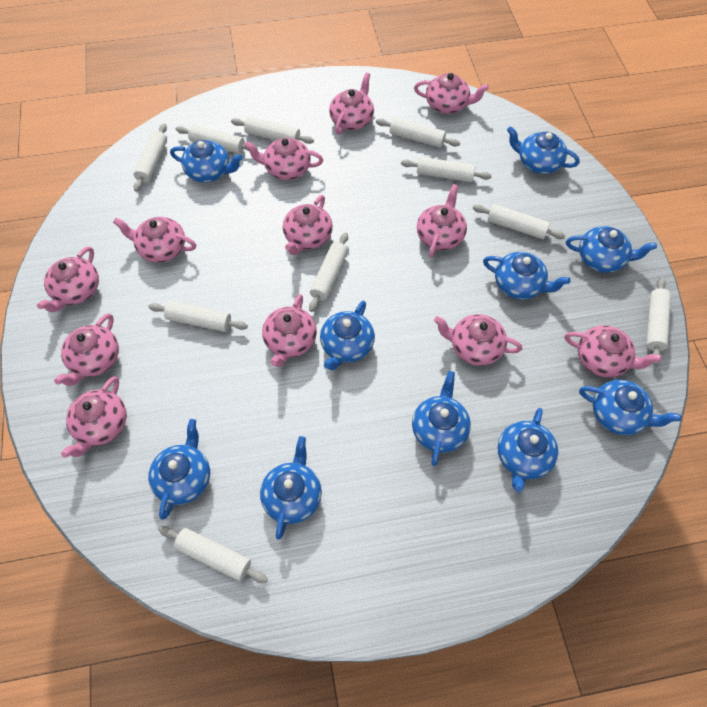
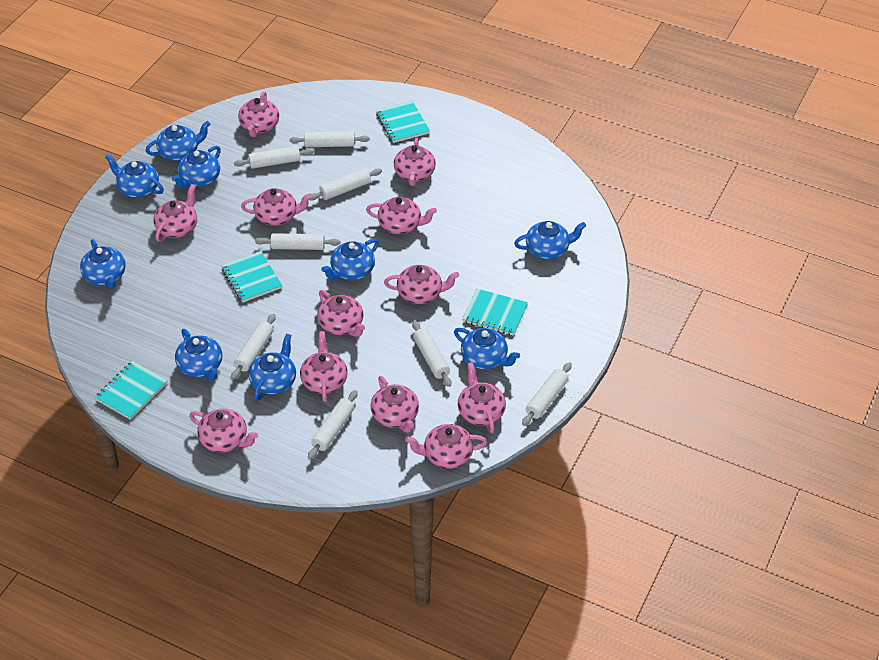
blue teapot: [148,419,210,520] [170,140,243,183] [260,436,322,540] [320,300,375,370] [412,371,471,466] [483,252,570,300] [498,408,558,492] [507,126,580,174] [566,226,657,273] [579,380,681,435] = 10 -> [80,239,126,289] [105,154,164,198] [145,121,210,161] [172,146,221,188] [175,329,222,381] [248,334,296,401] [321,239,379,280] [454,328,520,369] [514,221,586,259] = 9
turquoise notebook: none = 0 -> [95,361,168,420] [221,251,282,302] [376,101,430,143] [462,289,528,336] = 4
white rolling pin: [133,123,167,192] [148,301,248,332] [159,526,268,583] [176,125,258,154] [231,116,314,144] [309,232,348,312] [376,117,460,148] [401,157,492,182] [473,204,566,239] [646,277,671,365] = 10 -> [231,314,276,380] [234,146,314,169] [255,233,340,250] [289,131,370,147] [308,390,358,459] [309,168,382,201] [412,321,451,387] [522,362,572,426] = 8

